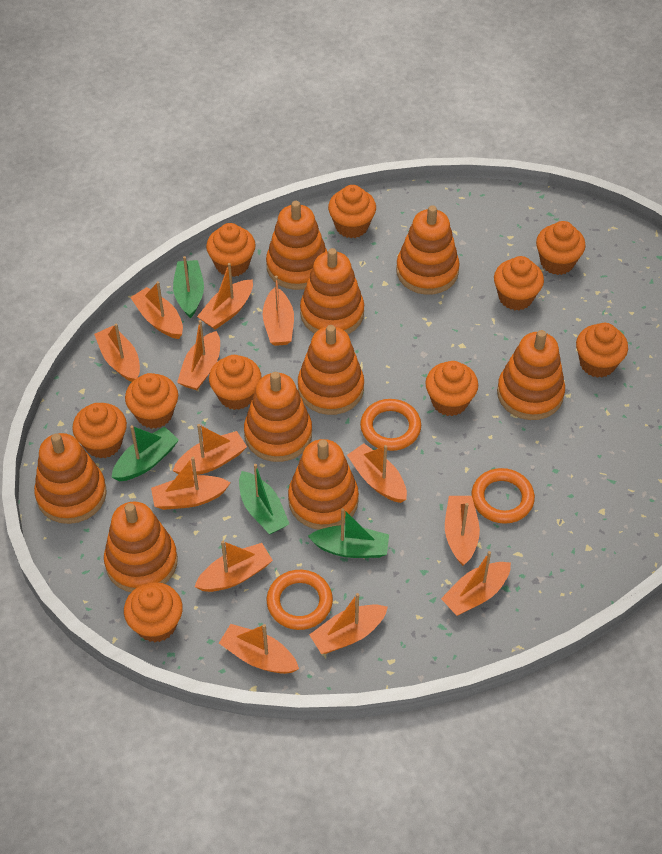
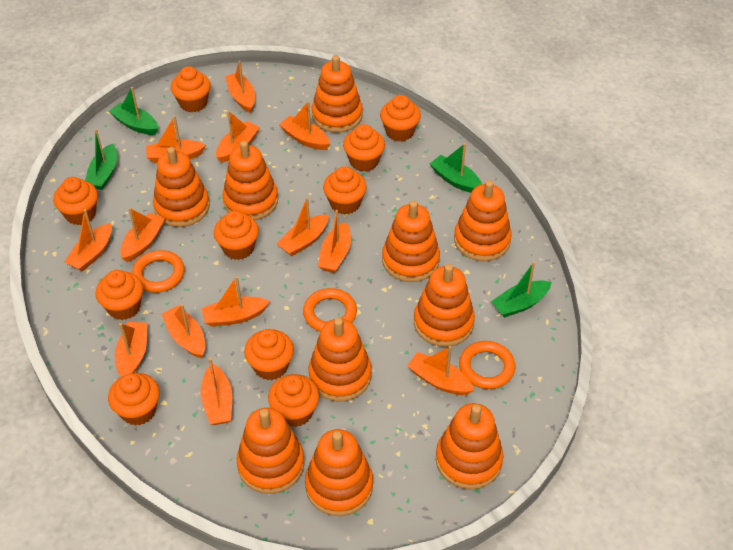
orange stacking toy: [34,433,107,524] [104,502,178,592] [244,372,312,462] [266,201,327,290] [288,439,359,530] [298,325,364,415] [300,248,364,334] [396,205,460,295] [497,330,565,420] = 9 -> [153,147,210,227] [222,141,278,220] [237,408,305,494] [305,429,373,516] [309,318,372,402] [312,55,363,133] [382,201,440,282] [414,264,475,347] [436,403,504,490] [454,180,512,261] = 10

